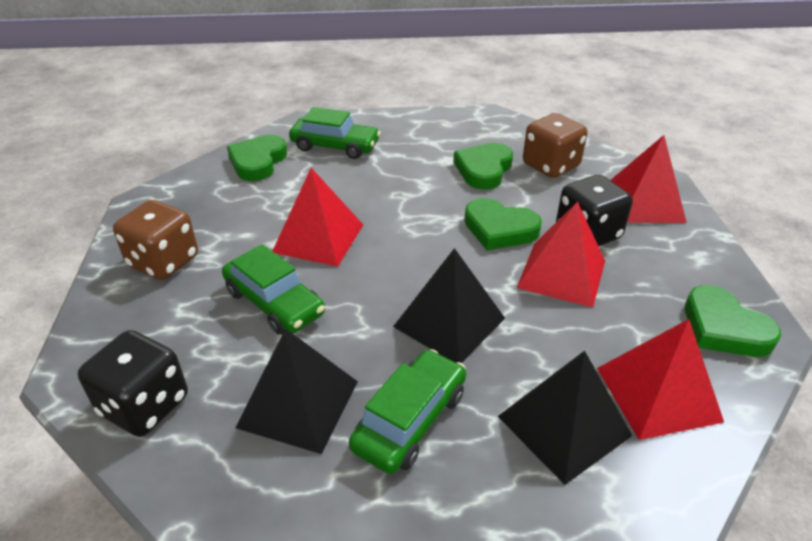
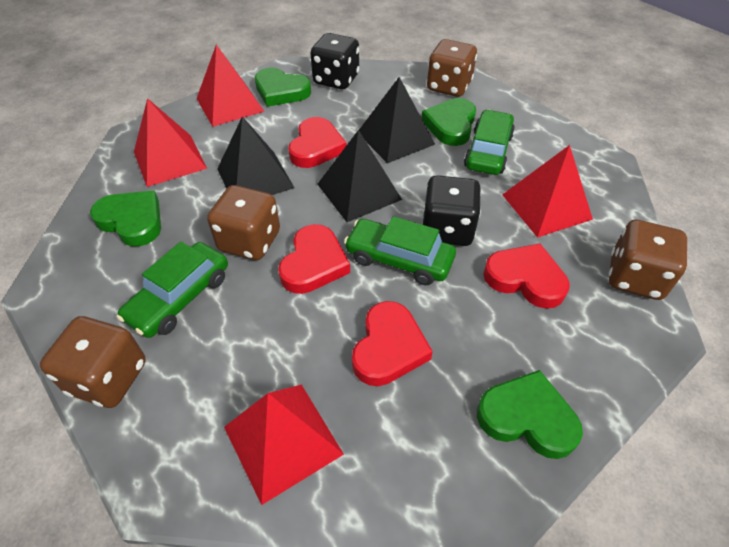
brown dice: [113,200,198,280] [523,113,587,178] = 2 -> [40,316,146,408] [207,185,280,260] [427,39,477,97] [609,220,687,300] = 4
red heart: none = 0 -> [278,224,350,294] [288,117,347,168] [352,301,433,386] [483,244,570,309] = 4

